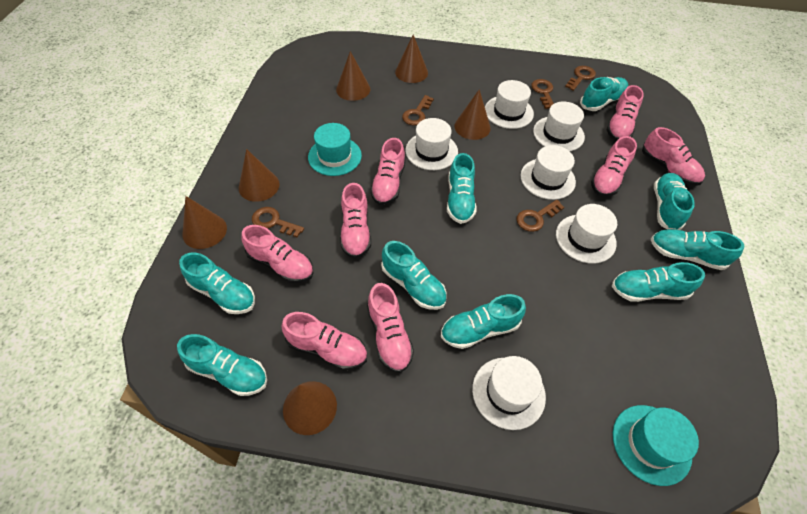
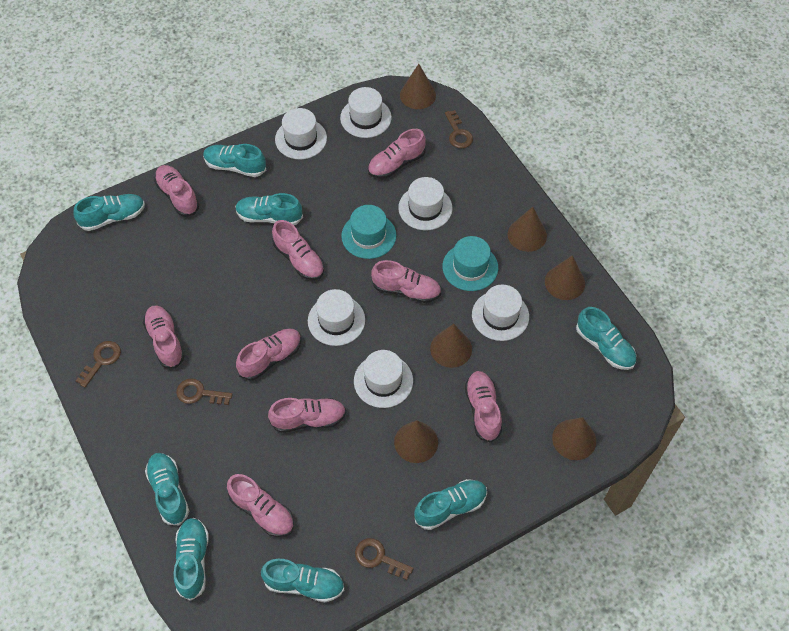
brown key: [252,207,304,238] [402,95,434,126] [516,200,564,232] [531,79,554,109] [565,66,596,91] = 5 -> [76,341,121,388] [176,378,233,405] [355,538,414,580] [445,110,473,149] = 4
pink shoe: [242,225,313,283] [281,312,367,370] [340,183,371,259] [367,283,414,373] [370,138,406,205] [591,136,637,197] [607,85,644,141] [642,127,705,186] = 8 -> [143,305,185,368] [154,165,199,217] [227,474,294,537] [236,328,302,380] [268,398,346,433] [272,220,325,280] [368,129,426,179] [371,260,441,303] [465,371,502,443] = 9
turquoise shoe: [177,334,267,396] [179,252,255,314] [381,241,447,310] [441,294,526,349] [447,153,476,224] [580,77,628,111] [612,262,705,302] [651,229,744,270] [654,173,695,230] = 9 -> [74,194,145,231] [145,453,189,525] [173,518,209,601] [203,144,266,177] [235,193,303,225] [261,559,344,602] [414,479,487,530] [576,307,636,370] = 8

